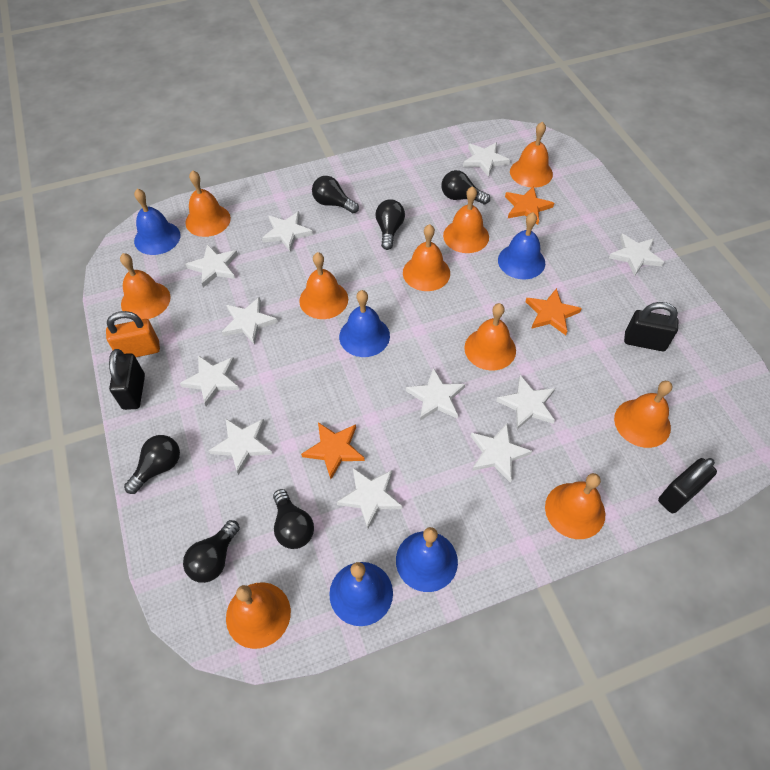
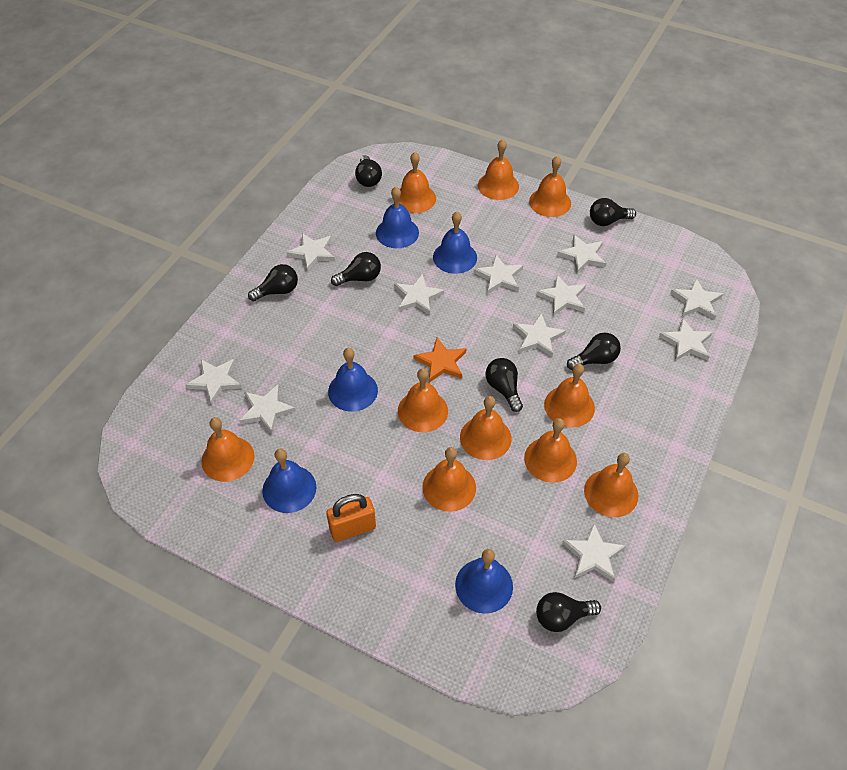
black light bulb: [124,435,180,494] [183,520,240,583] [273,489,314,549] [312,176,359,213] [375,199,405,250] [441,170,490,205] = 6 -> [248,264,298,301] [331,252,381,286] [355,155,382,187] [485,358,523,412] [536,592,601,632] [567,333,621,370] [590,198,636,226] = 7
black padlock: [109,349,145,410] [624,302,679,351] [658,458,717,513] = 3 -> none = 0
orange star: [301,422,365,479] [505,186,554,225] [525,288,582,335] = 3 -> [414,338,467,383] = 1

